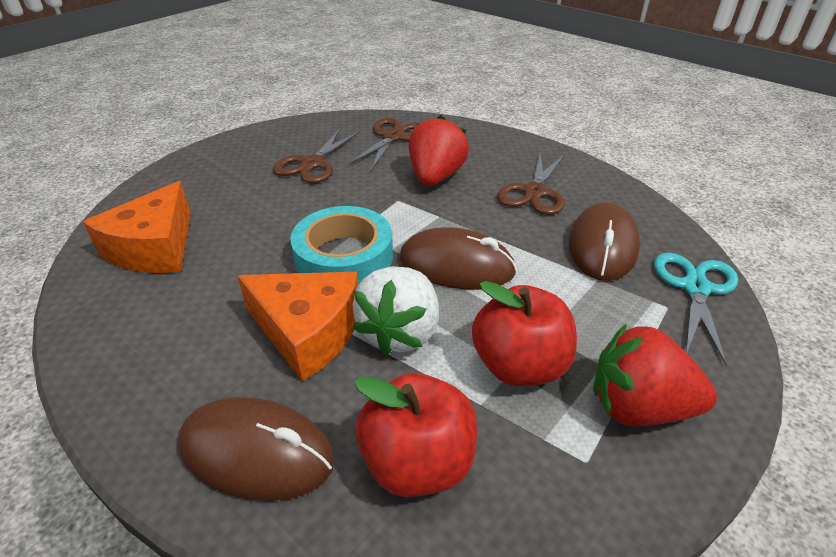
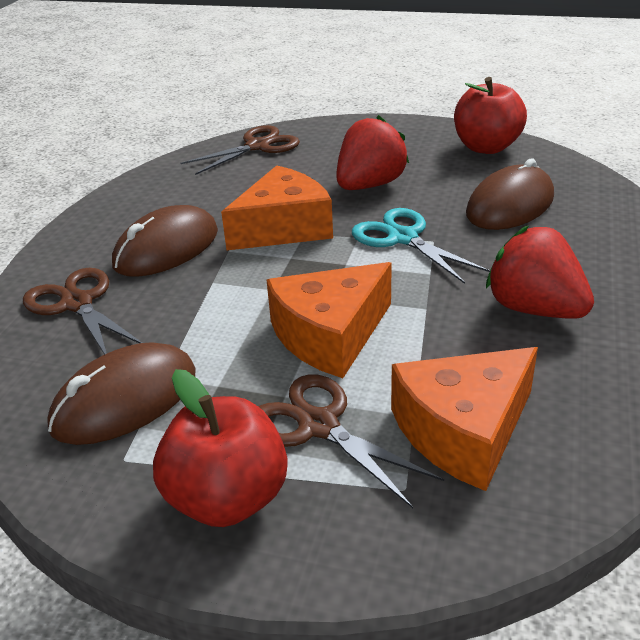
orange cheese: [83,181,191,273] [238,272,359,382] = 2 -> [221,165,333,250] [267,262,392,378] [391,347,538,491] = 3
turquoise tape: [290,206,393,285] = 1 -> none = 0
white strawberry: [352,266,439,355] = 1 -> none = 0

